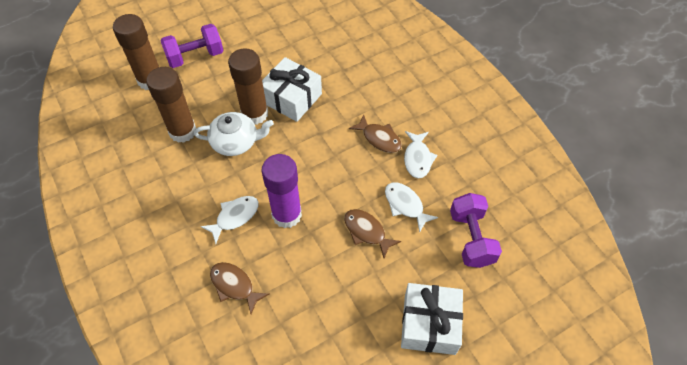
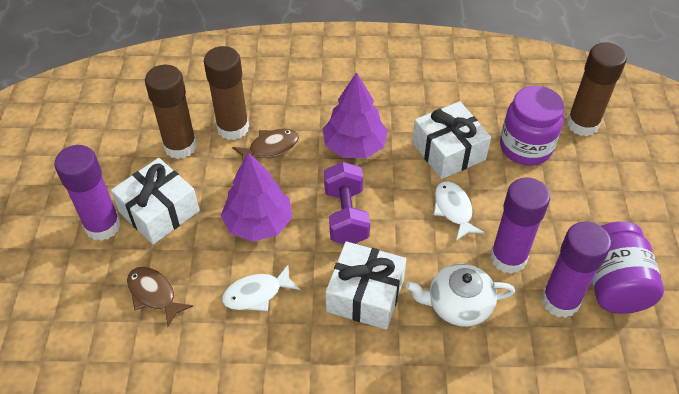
brown fish: [210,262,269,314] [344,209,401,258] [349,114,402,153] = 3 -> [127,267,193,327] [232,129,299,162] = 2
purple dumbbell: [161,24,224,68] [450,193,502,268] = 2 -> [324,162,370,244] = 1
purple glue stick: [262,154,302,228] = 1 -> [55,145,121,241] [490,177,550,274] [541,221,611,318] = 3
purple jar: none = 0 -> [500,86,564,166] [592,221,664,314] = 2
purple tree: none = 0 -> [221,152,292,242] [323,72,388,158] = 2
white fish: [200,196,259,244] [385,183,438,232] [404,131,437,179] = 3 -> [222,264,300,311] [434,181,484,241] = 2
white gift: [262,57,322,122] [401,283,463,355] = 2 -> [111,158,199,245] [326,241,406,330] [412,101,491,179] = 3

